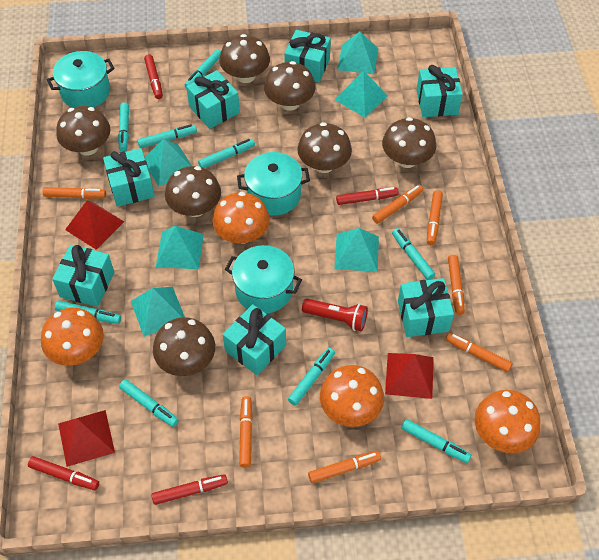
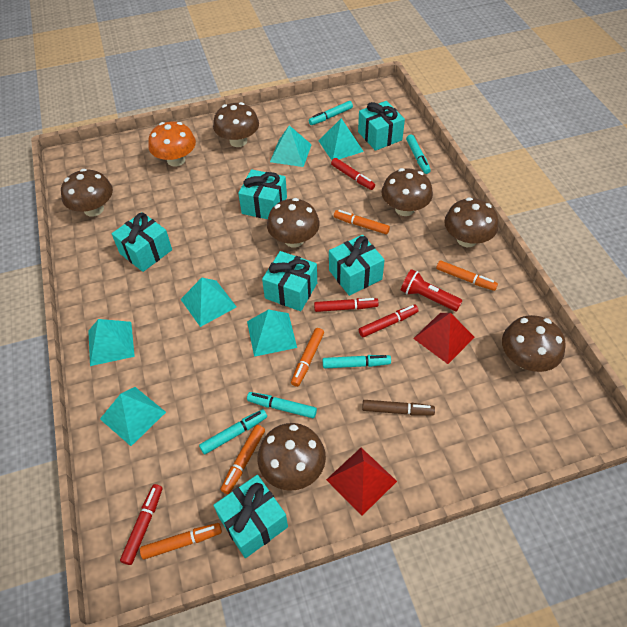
brown marker: none = 0 -> [362,400,435,415] = 1
orange marker: [43,187,106,199] [239,396,253,468] [308,451,381,483] [372,185,423,224] [427,190,443,245] [446,333,512,372] [448,255,465,315] = 7 -> [140,523,222,560] [221,425,265,494] [291,328,324,387] [334,210,390,234] [436,260,498,291] = 5
orange mushroom: [41,308,104,366] [212,192,270,244] [320,365,384,427] [475,390,541,453] = 4 -> [148,122,196,167] = 1
red pyramid: [58,410,115,467] [65,201,124,250] [385,353,434,399] = 3 -> [326,448,397,516] [413,313,475,364] = 2
turquoise gift: [52,245,114,307] [103,148,155,207] [186,70,240,129] [223,304,286,375] [284,30,331,82] [398,278,454,337] [417,65,463,117] = 7 -> [112,212,172,272] [213,475,288,558] [238,169,287,219] [262,251,317,311] [329,235,385,296] [358,101,405,151] = 6
turquoise marker: [55,300,121,324] [118,102,129,152] [119,379,179,427] [138,124,197,148] [185,49,221,87] [198,139,255,168] [288,348,335,406] [392,228,435,280] [401,419,471,463] = 9 -> [199,409,267,455] [247,392,317,418] [309,101,353,125] [323,355,391,369] [406,135,431,174] = 5
turquoise pot: [47,51,115,108] [225,245,302,314] [237,152,310,216] = 3 -> none = 0

